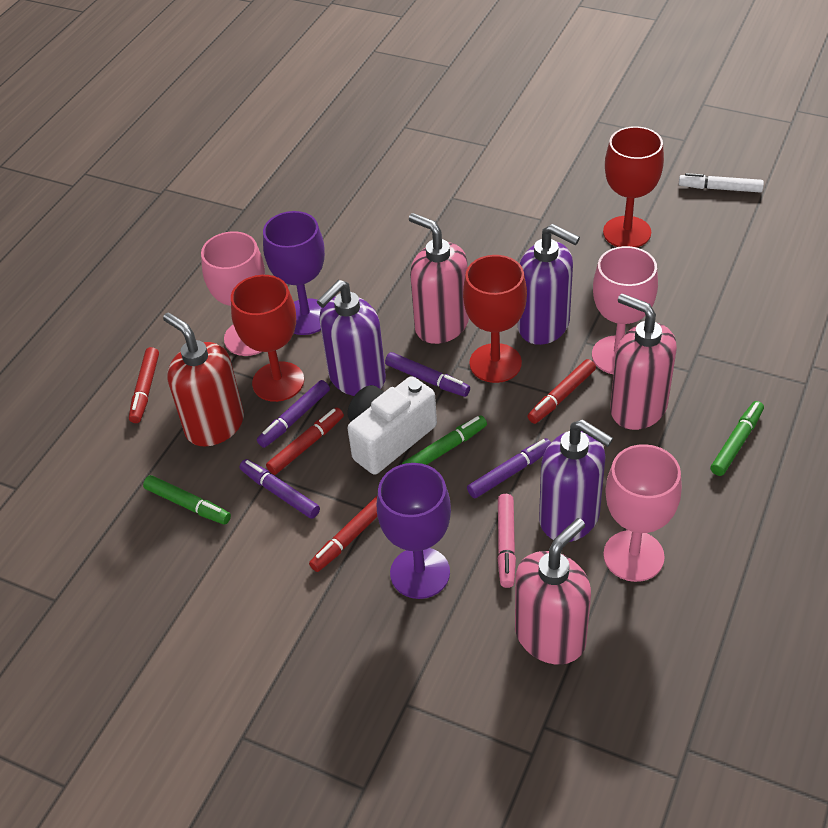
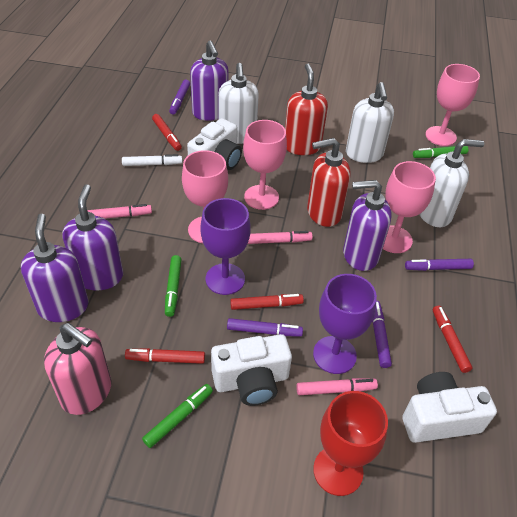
pink goblet: [201,231,265,356] [592,246,658,374] [603,444,682,582] = 3 -> [182,150,228,243] [243,120,287,210] [383,161,436,253] [425,64,480,146] = 4
pink marker: [498,494,516,588] = 1 -> [87,204,152,219] [248,231,313,244] [296,378,378,395] = 3
pink soap dispenser: [409,213,469,344] [515,518,591,665] [610,293,677,430] = 3 -> [44,323,111,415] = 1
purple soap dispenser: [317,280,386,396] [518,224,580,345] [539,419,613,542] = 3 -> [21,214,89,322] [62,184,123,291] [190,41,228,121] [343,180,392,271] = 4
red goblet: [231,275,304,402] [463,255,527,383] [603,126,664,247] = 3 -> [313,391,388,496] = 1
red soap dispenser: [163,312,244,446] = 1 -> [285,64,328,155] [307,138,351,227] = 2
white camera: [347,376,437,474] = 1 -> [187,118,242,170] [211,334,292,406] [402,372,497,443] = 3
white soap dispenser: none = 0 -> [218,63,259,144] [346,82,394,163] [419,139,484,227] = 3

